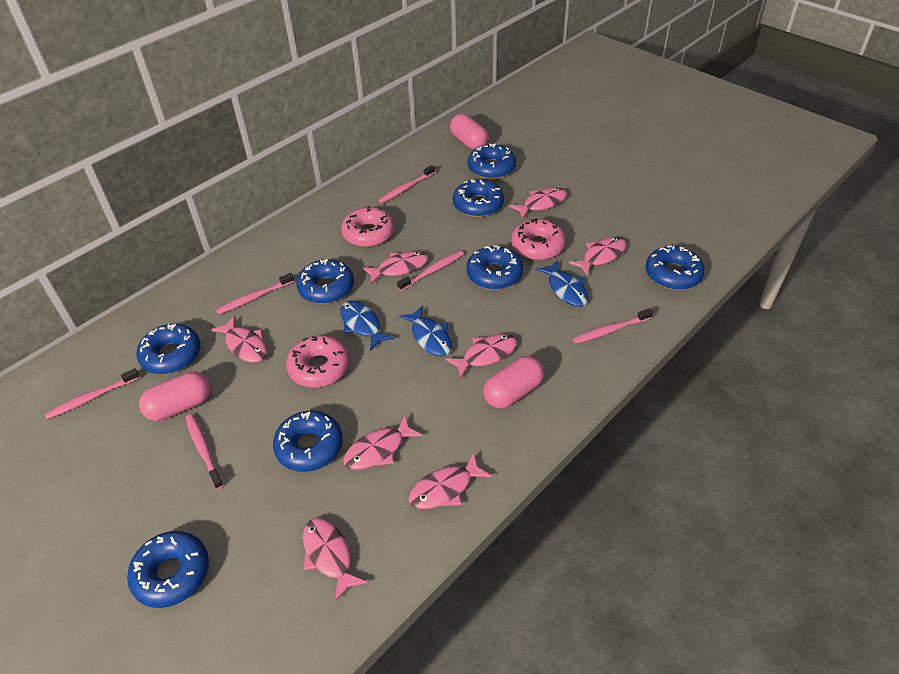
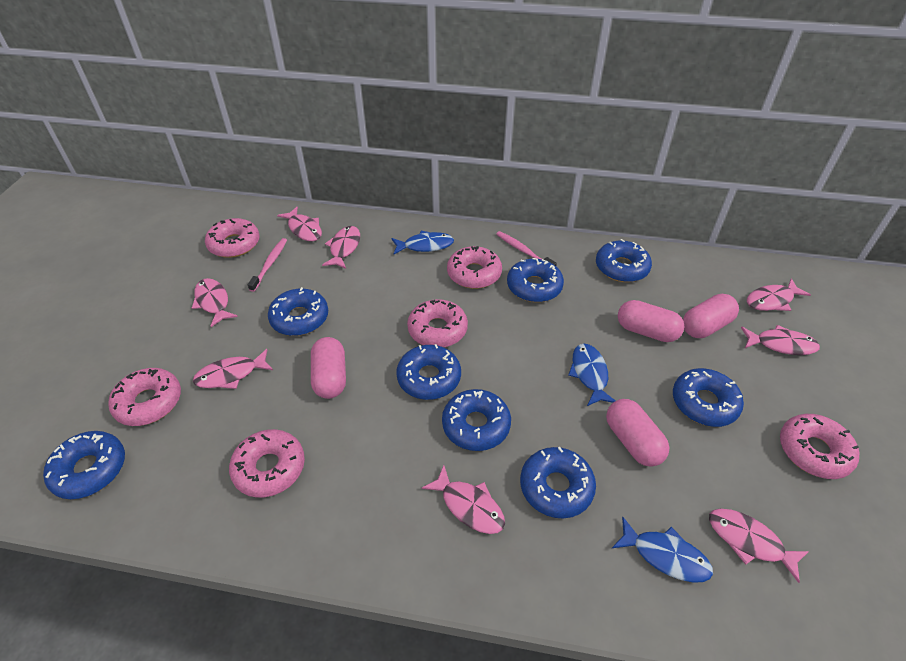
pink capsule: [139,372,211,421] [450,114,489,150] [483,356,544,409] = 3 -> [311,337,346,399] [606,399,669,467] [618,300,684,342] [683,294,739,338] = 4
pink donut: [286,335,350,388] [341,206,394,247] [511,218,566,260] = 3 -> [108,368,181,426] [205,218,260,258] [229,429,305,498] [407,299,468,348] [447,246,502,289] [780,414,859,479] = 6
pink toothbrush: [45,368,140,419] [185,414,223,489] [216,273,295,314] [378,165,435,203] [397,251,464,291] [573,308,653,344] = 6 -> [248,238,287,292] [496,231,557,266] = 2

